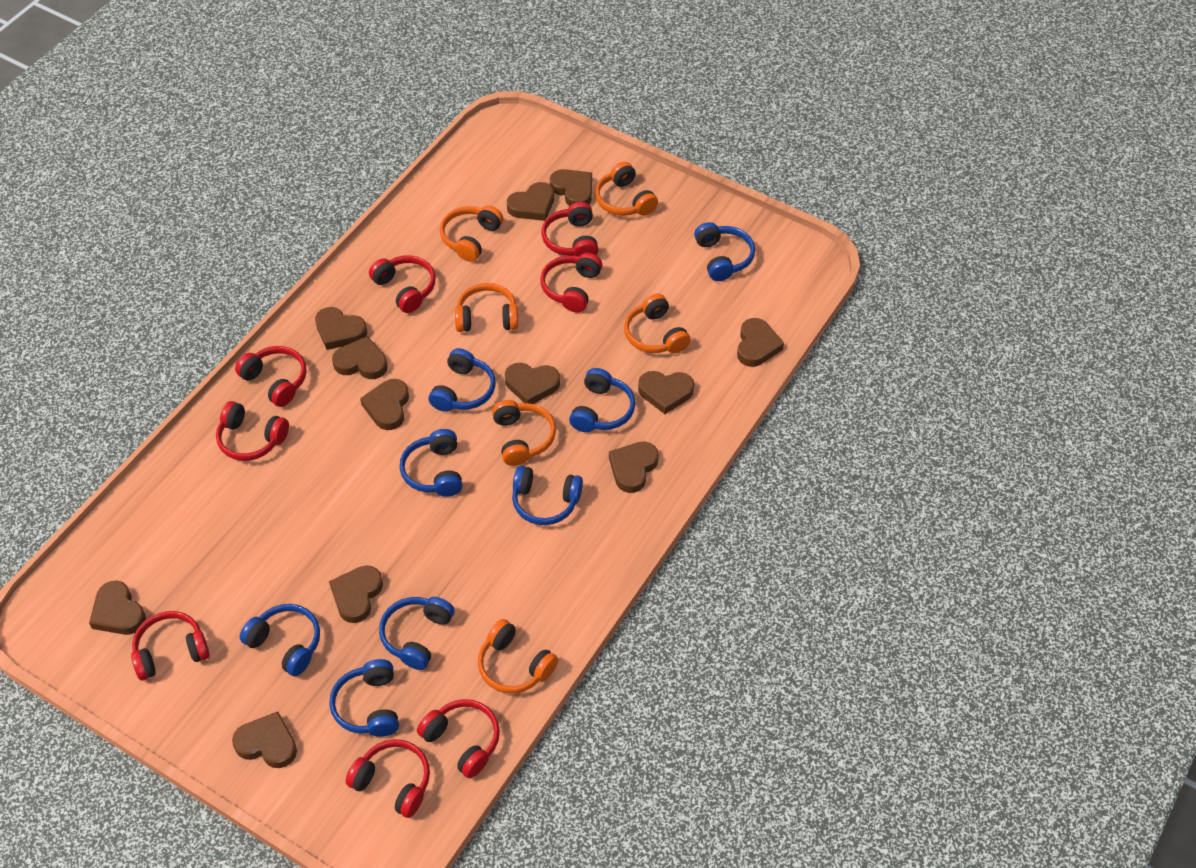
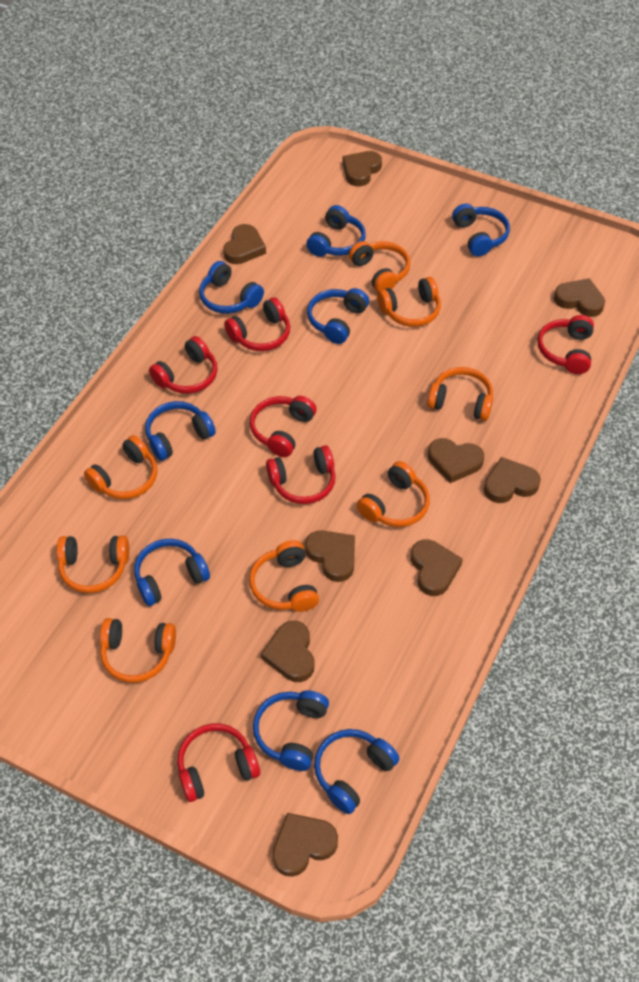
brown heart: [89,581,146,635] [232,712,297,768] [315,307,367,350] [329,565,383,623] [332,336,388,379] [360,379,409,430] [505,363,560,404] [507,182,554,221] [550,169,592,206] [609,441,659,493] [638,371,694,414] [737,318,784,367] = 12 -> [223,224,266,264] [261,621,314,682] [272,813,338,877] [305,530,355,582] [343,151,382,186] [411,539,463,596] [428,438,484,483] [484,457,541,503] [554,278,605,317] = 9
orange headphones: [440,205,504,262] [455,283,518,332] [478,619,558,693] [492,400,556,466] [595,162,658,216] [624,294,691,354] = 6 -> [57,536,129,593] [84,435,157,499] [100,618,176,683] [249,540,319,612] [349,241,410,292] [357,461,430,527] [377,277,441,327] [427,367,493,421] = 8
red headphones: [131,611,210,680] [216,401,289,461] [235,346,306,407] [346,739,430,818] [369,255,436,313] [417,699,500,778] [540,253,602,312] [541,202,598,256] = 8 -> [149,336,217,394] [177,723,260,802] [224,297,290,351] [250,396,317,457] [266,445,336,504] [537,315,594,374] = 6

